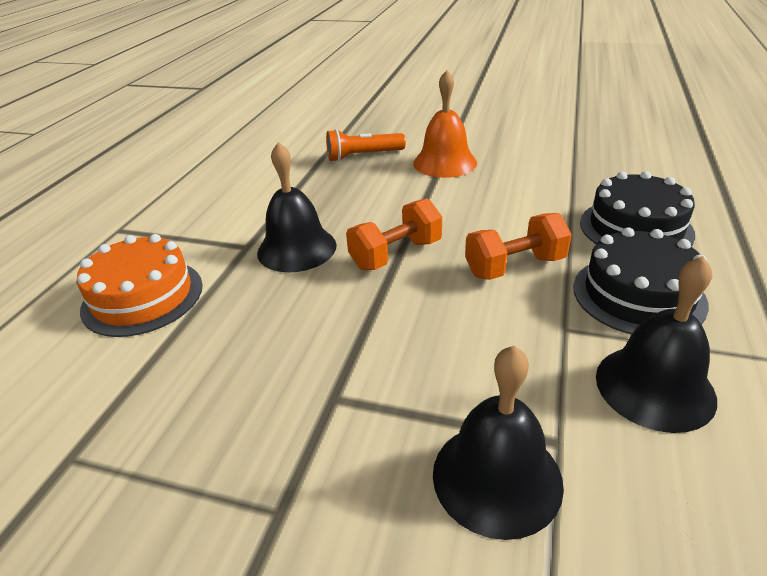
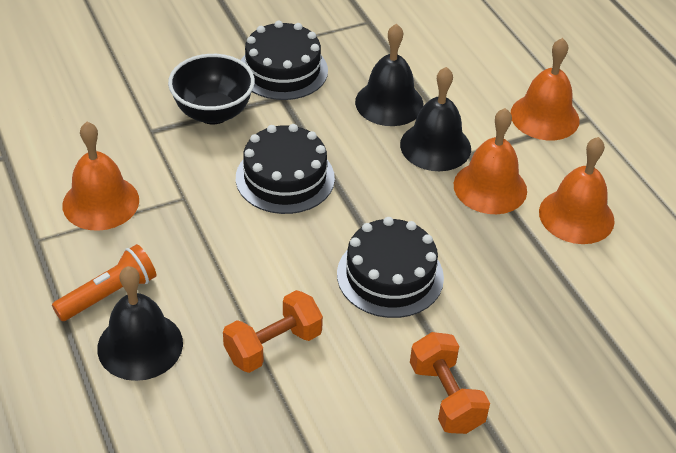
black bowl: none = 0 -> [168,54,255,124] = 1
black cake: [573,227,709,334] [580,171,695,246] = 2 -> [236,124,335,214] [241,21,328,100] [337,217,444,318] = 3
orange bell: [413,70,477,178] = 1 -> [62,122,139,231] [454,108,527,214] [511,38,580,140] [539,137,615,244] = 4
orange cake: [77,234,203,337] = 1 -> none = 0

